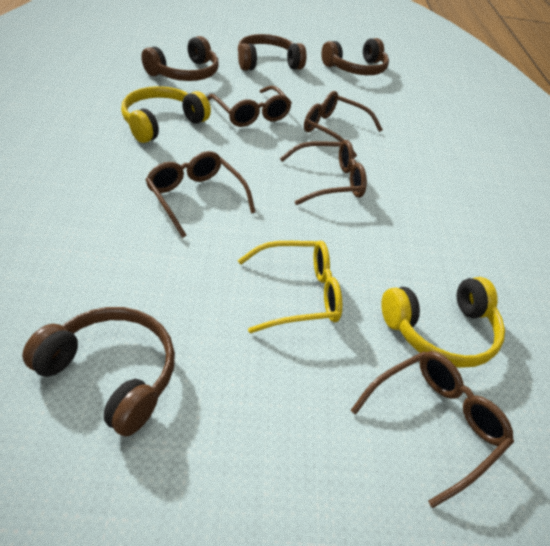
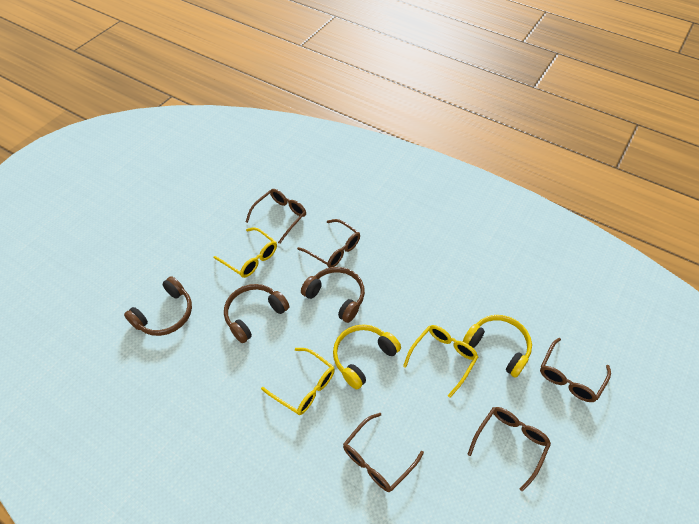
brown headphones: [22,307,175,437] [141,36,219,81] [238,34,306,71] [321,38,389,75] = 4 -> [124,276,192,336] [224,284,289,343] [301,267,365,323] = 3
yellow glasses: [238,241,343,333] = 1 -> [214,227,277,278] [261,348,335,415] [403,325,478,398] = 3

